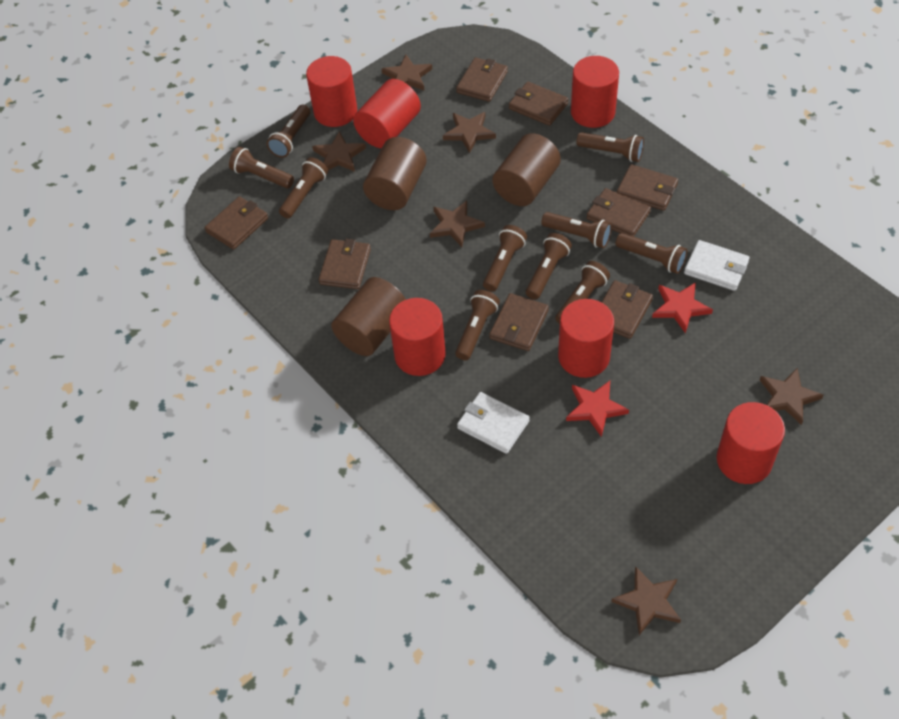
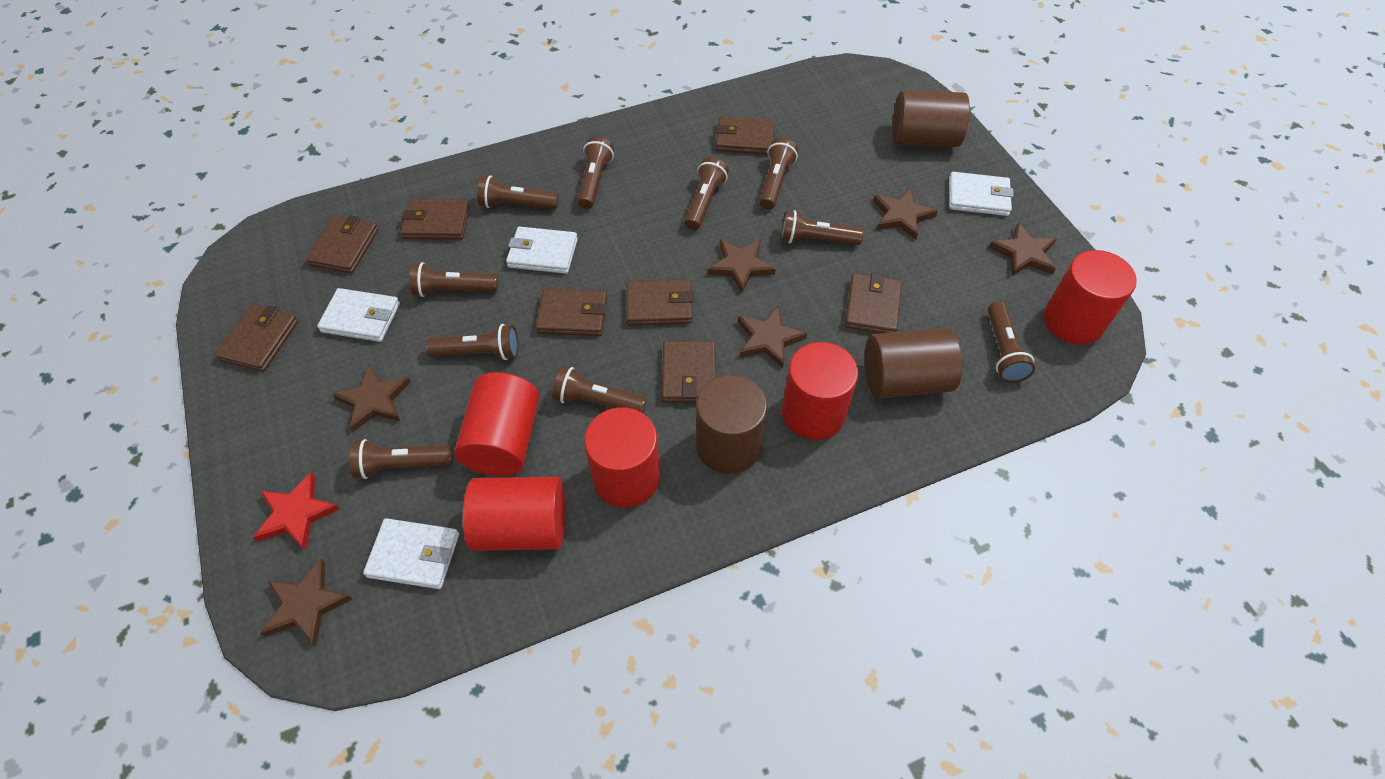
red cylinder: [306,56,357,127] [353,79,421,148] [389,298,446,376] [558,299,614,378] [571,56,619,128] [717,402,785,484] = 6 -> [454,372,540,476] [463,477,565,551] [584,407,660,507] [782,342,859,440] [1044,250,1137,345] = 5
red star: [566,381,629,437] [652,282,713,333] = 2 -> [253,472,340,550] = 1
white wallet: [457,392,530,454] [684,240,750,291] = 2 -> [317,288,400,342] [363,518,459,589] [506,226,578,274] [949,172,1014,216] = 4

